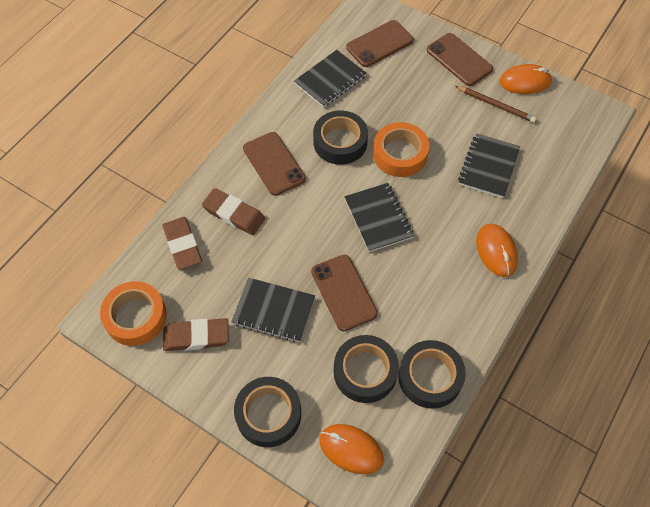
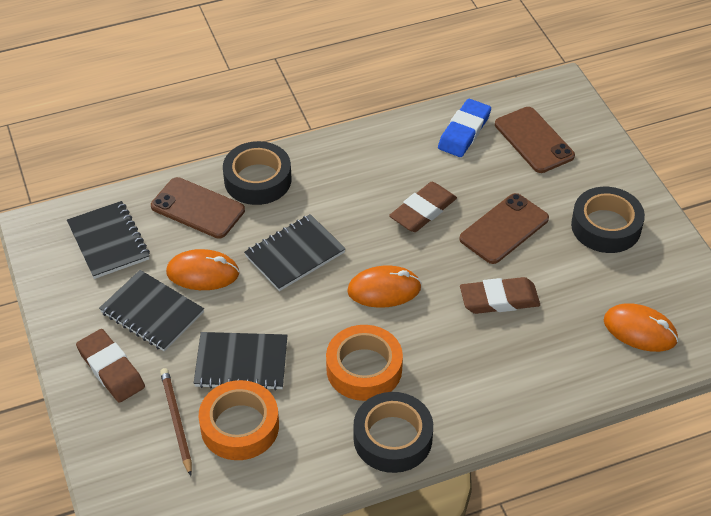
black tape: [234,377,301,447] [313,111,368,165] [334,335,399,403] [398,340,466,409] = 4 -> [223,141,291,205] [353,392,433,473] [571,187,645,253] = 3
blue eraser: none = 0 -> [438,99,491,157] = 1
brown phone: [243,132,306,196] [311,255,378,331] [346,20,414,67] [427,33,493,86] = 4 -> [151,177,245,239] [459,193,549,264] [495,107,575,173] = 3

